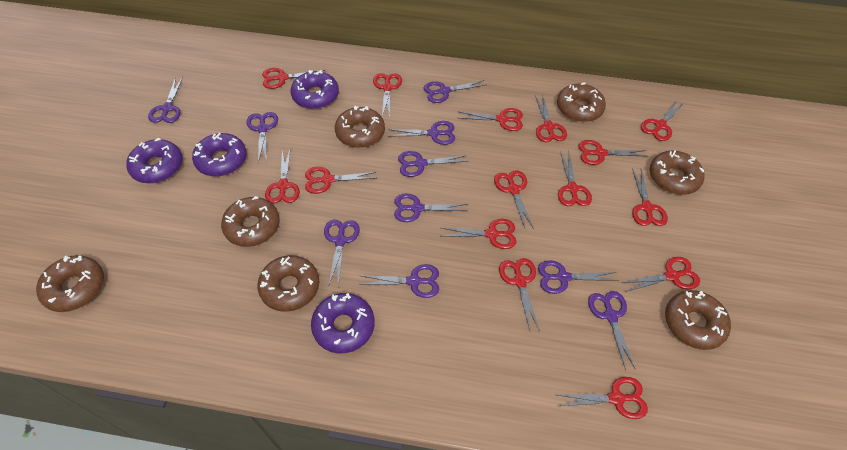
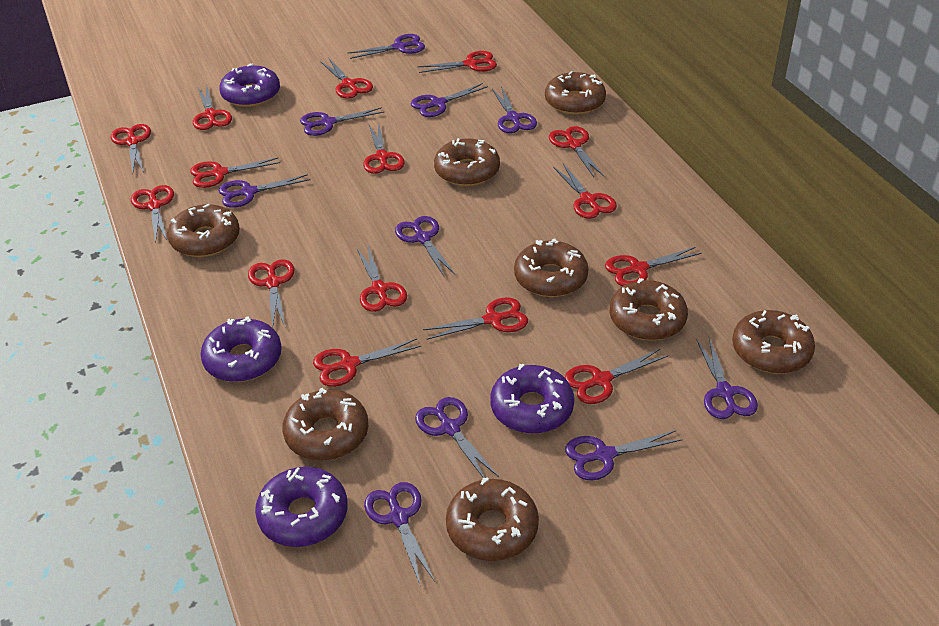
brown donut: [36,255,104,312] [221,196,280,247] [257,255,319,312] [335,106,385,148] [557,82,606,122] [650,150,704,195] [665,290,731,350] = 7 -> [167,204,240,257] [282,388,368,461] [434,138,500,186] [446,477,539,561] [514,238,589,297] [545,71,606,115] [609,278,688,340] [732,310,815,374] = 8

